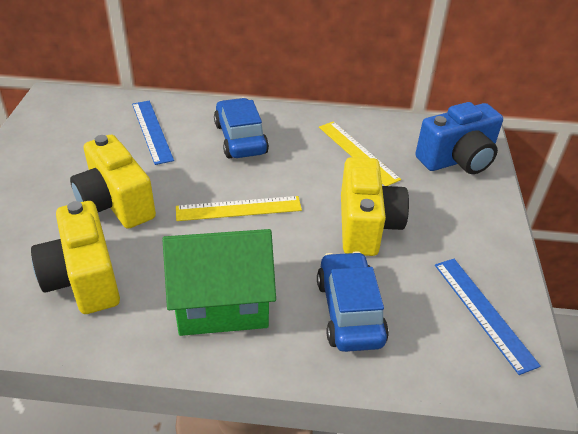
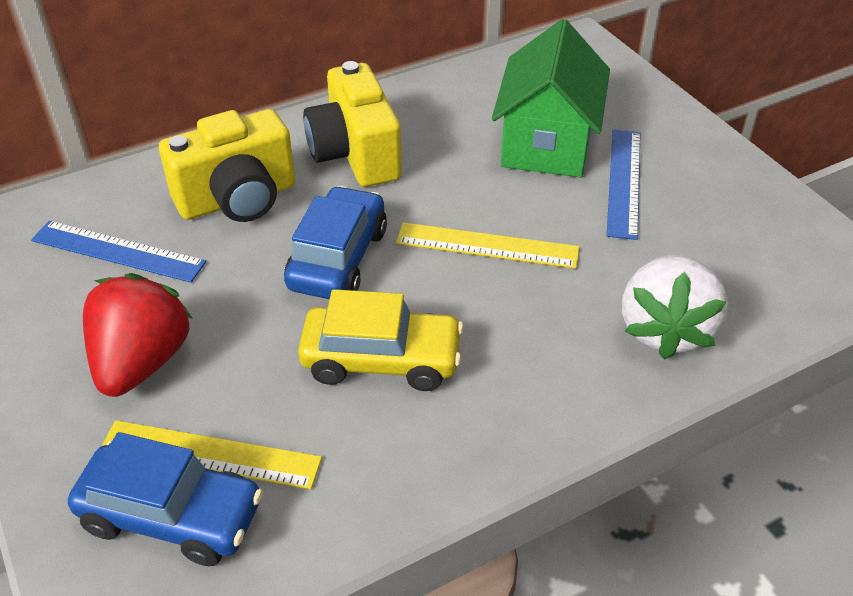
blue camera: [415,102,503,174] = 1 -> none = 0
red strawberry: none = 0 -> [83,273,193,397] = 1
white strawberry: none = 0 -> [622,255,728,360] = 1
yellow camera: [31,201,120,314] [70,135,156,229] [341,157,409,256] = 3 -> [159,109,296,222] [303,61,402,187] = 2
yellow car: none = 0 -> [298,289,464,391] = 1

